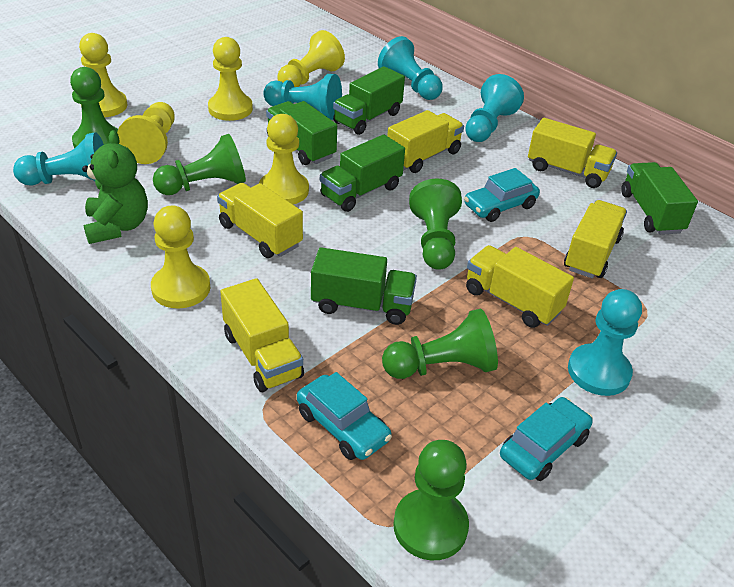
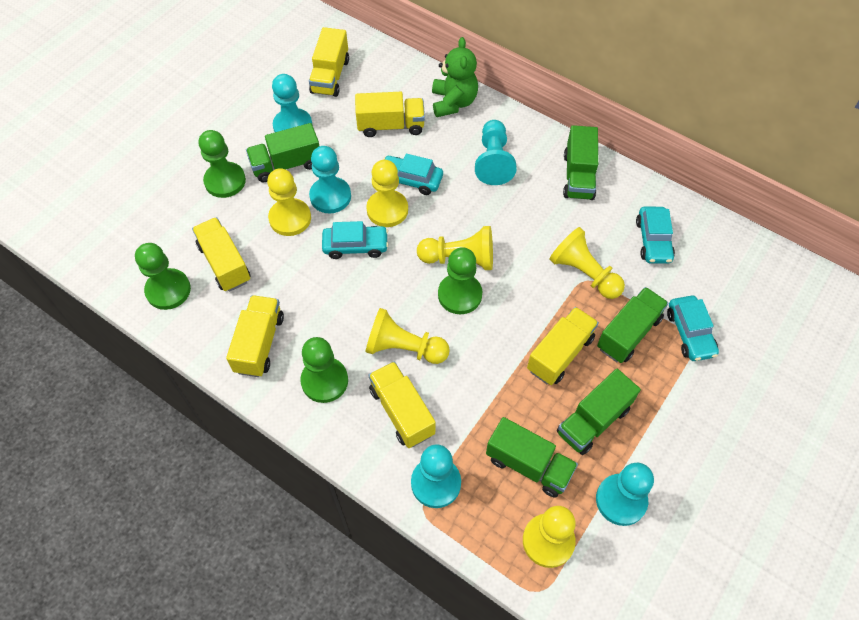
green pawn: [70,67,118,148] [153,134,246,195] [382,309,498,379] [393,440,469,560] [409,178,462,270] = 5 -> [135,243,191,310] [198,130,246,198] [300,337,348,403] [438,247,482,314] = 4
turquoise car: [297,372,392,460] [464,168,540,222] [500,397,593,481] = 3 -> [322,221,389,259] [383,154,443,195] [636,207,675,264] [667,296,719,361] = 4

